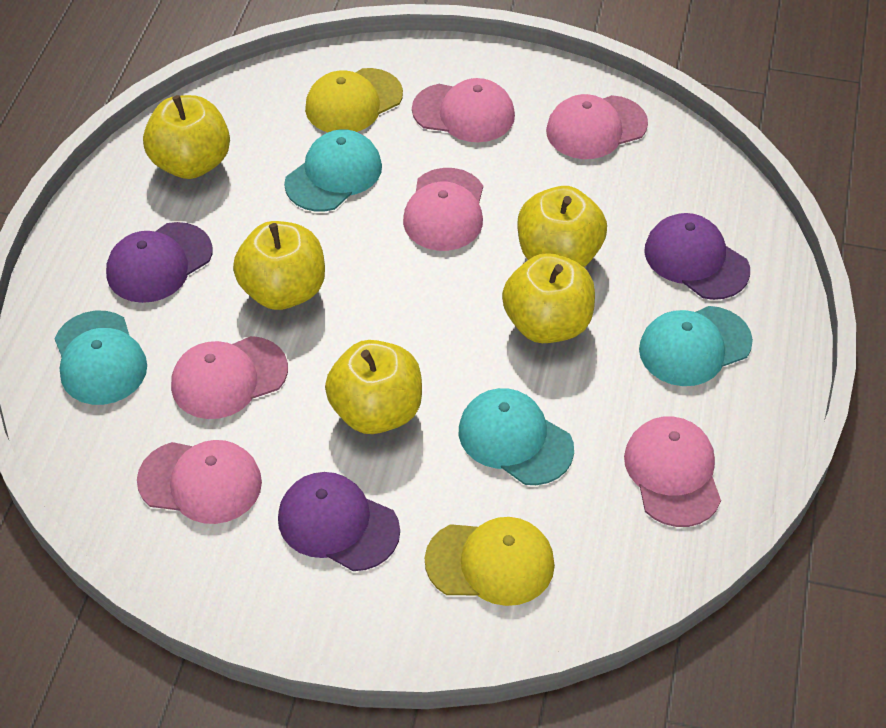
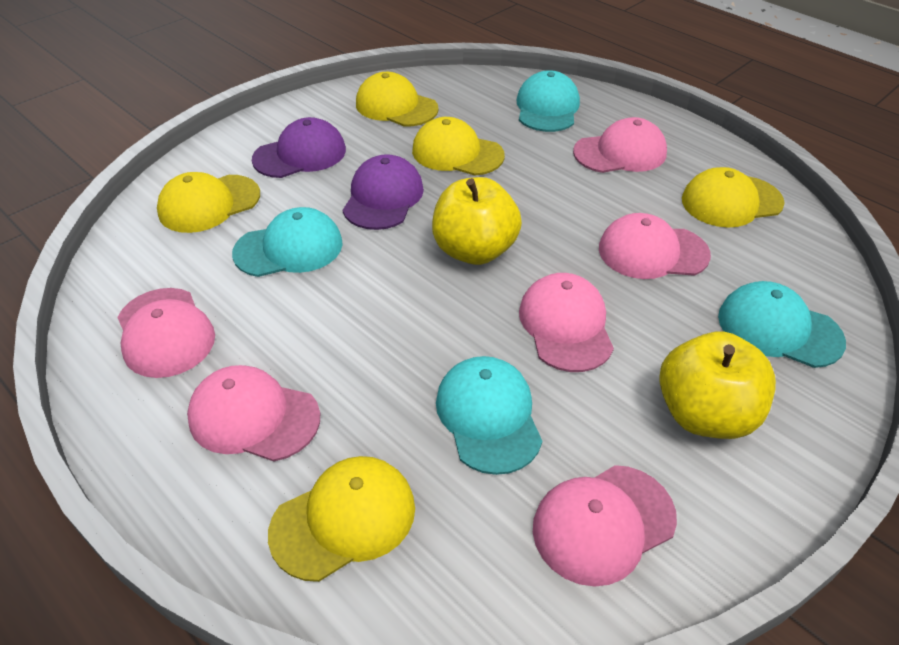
purple cap: [106,222,212,303] [278,472,400,571] [644,213,750,300] = 3 -> [252,117,346,178] [343,154,424,230] = 2
yellow apple: [143,95,230,179] [233,221,325,310] [325,340,422,434] [502,253,595,343] [517,186,607,267] = 5 -> [432,177,522,265] [659,331,776,439] = 2
yellow cap: [305,68,403,132] [425,517,555,606] = 2 -> [157,172,260,233] [268,456,415,582] [356,72,439,127] [412,117,505,176] [682,167,785,228] = 5

